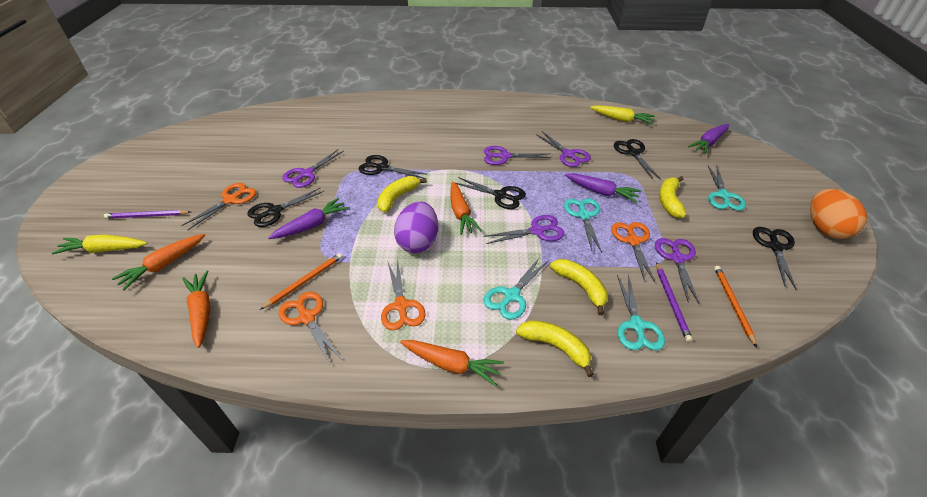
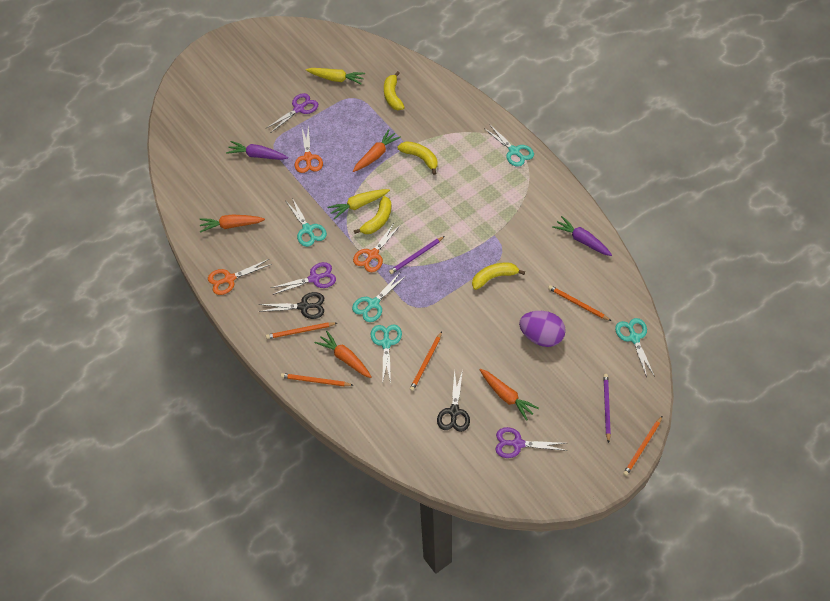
black scissors: [248,188,324,227] [359,155,428,178] [456,177,526,209] [614,139,660,180] [753,227,797,290] = 5 -> [259,292,324,319] [437,370,470,432] = 2
orange egg: [810,189,867,239] = 1 -> none = 0
orange pencil: [260,253,343,310] [714,266,757,348] = 2 -> [266,322,337,339] [281,373,353,386] [410,331,442,391] [548,285,611,321] [623,416,662,476] = 5
orange scissors: [181,183,256,230] [279,291,342,364] [381,258,426,330] [611,222,656,283] = 4 -> [208,259,272,295] [295,125,323,173] [353,222,401,272] = 3
purple carrot: [268,198,349,239] [565,173,642,203] [688,124,729,154] = 3 -> [226,141,288,160] [552,216,612,256] = 2
purple scissors: [282,149,344,188] [483,215,565,244] [484,146,552,165] [536,131,591,167] [655,238,699,304] = 5 -> [267,93,318,132] [271,262,336,295] [496,427,567,458] = 3
turquoise scissors: [483,257,549,320] [564,198,602,253] [617,275,665,350] [708,165,746,211] = 4 -> [287,198,327,247] [352,273,406,322] [371,325,402,384] [484,124,534,167] [615,318,655,377] = 5

